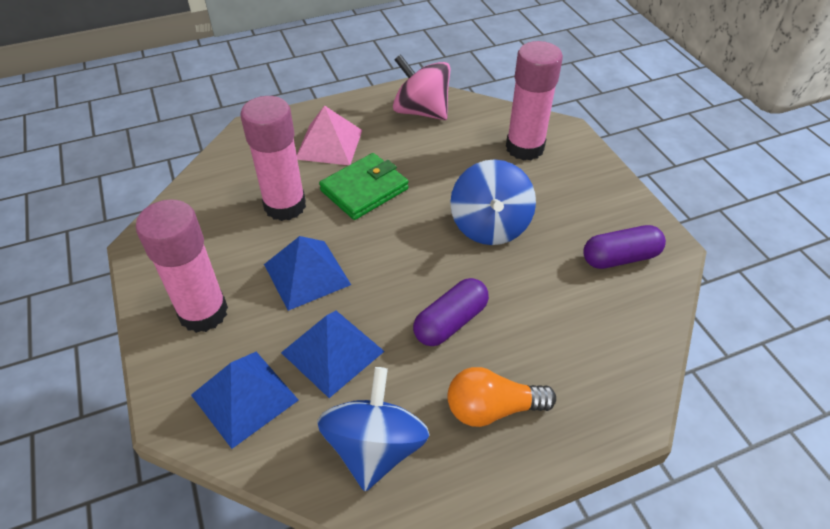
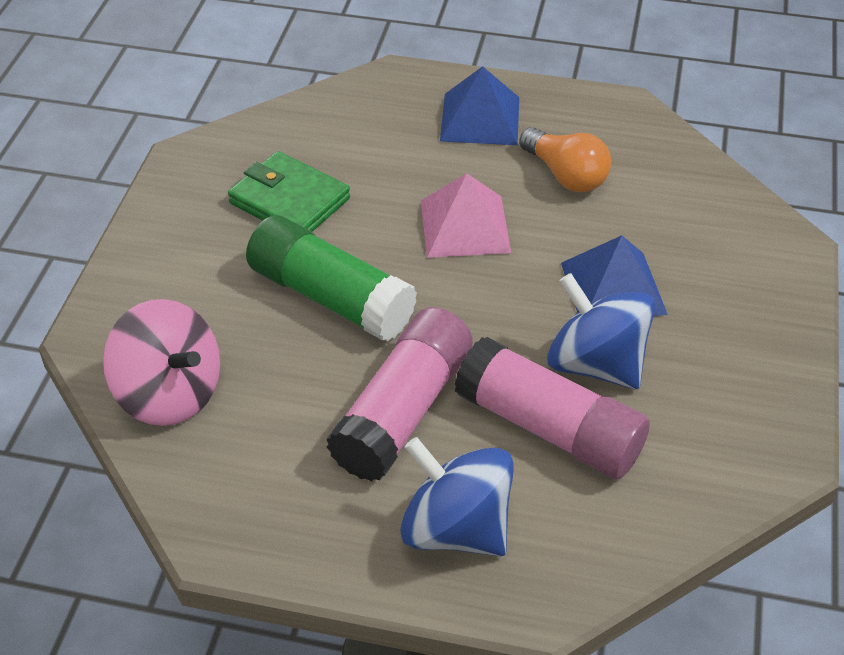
blue pyramid: [191,352,299,449] [264,236,351,311] [281,311,385,398] = 3 -> [440,66,519,145] [561,235,668,316] = 2
green glue stick: none = 0 -> [246,215,417,342] = 1
pink glue stick: [136,199,228,333] [241,96,306,221] [506,41,563,161] = 3 -> [326,307,473,482] [454,337,650,479] = 2
purple capsule: [413,278,489,346] [584,225,666,269] = 2 -> none = 0

